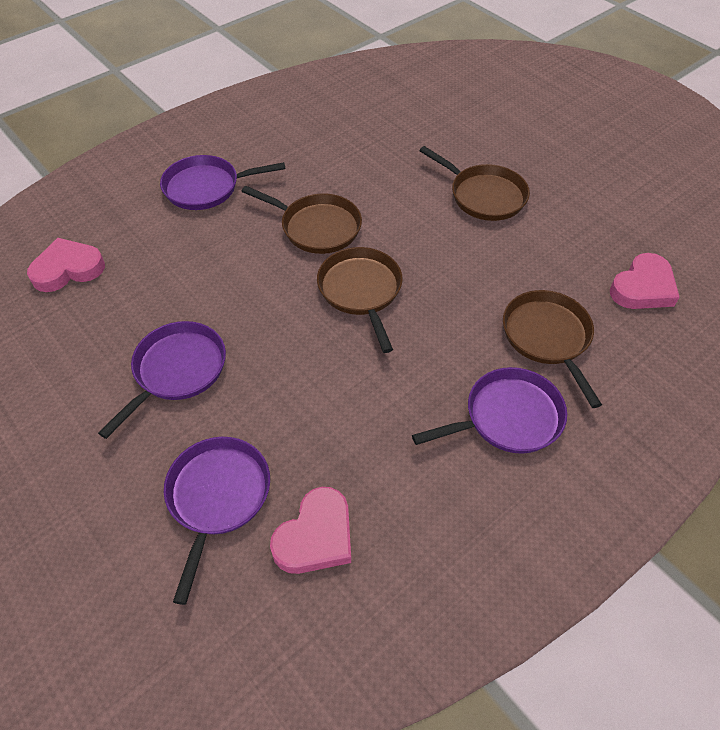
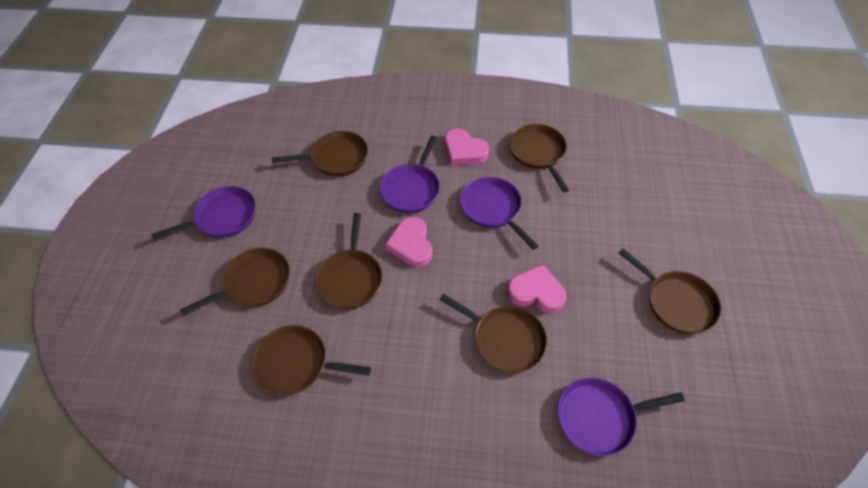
brown pan: [241,186,362,254] [317,247,403,353] [419,146,530,221] [503,290,602,408] = 4 -> [180,248,290,316] [252,325,371,395] [272,131,368,176] [315,213,382,309] [440,294,547,373] [509,124,569,193] [619,249,721,334] = 7

